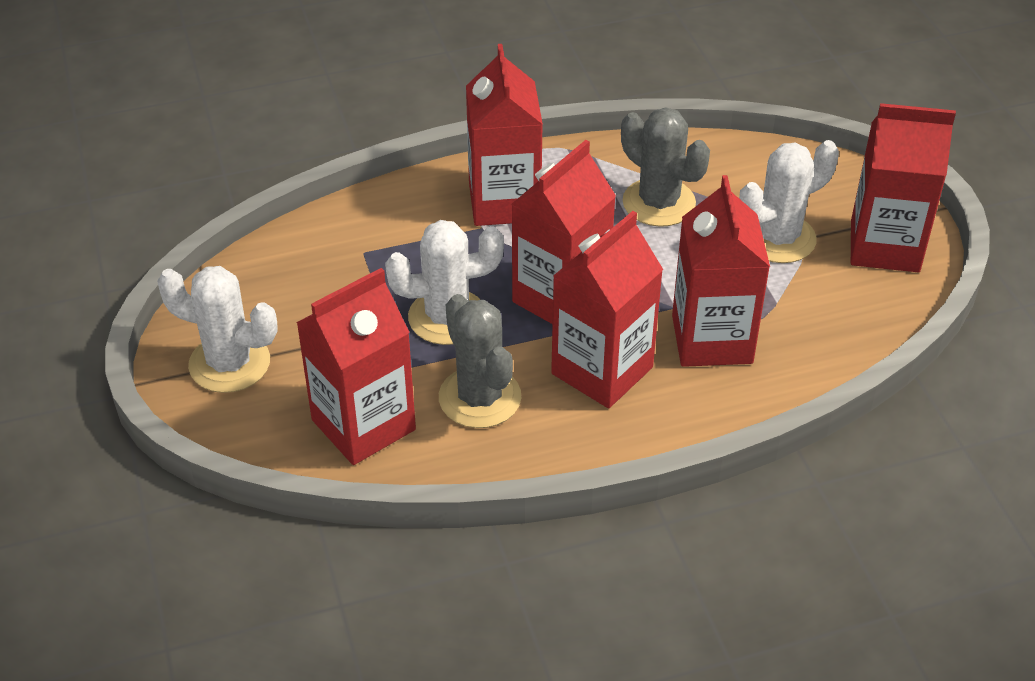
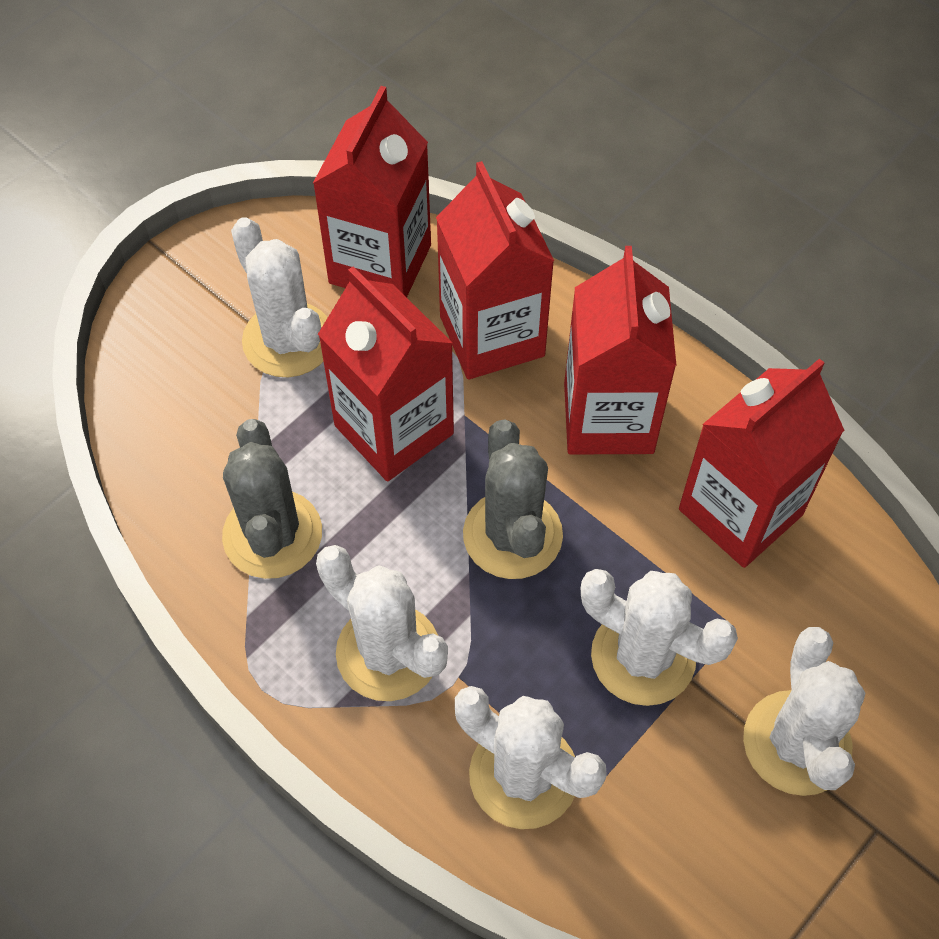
red carton: [296,268,416,465] [466,44,543,226] [511,140,616,324] [551,211,663,408] [672,175,770,367] [851,103,956,272] = 6 -> [313,86,431,297] [318,267,454,481] [436,161,554,379] [564,246,677,454] [679,358,844,568] = 5
white cactus: [157,266,278,393] [385,220,504,345] [739,140,839,263] = 3 -> [231,217,328,377] [316,545,448,701] [455,686,607,829] [581,569,738,706] [743,627,865,796] = 5

